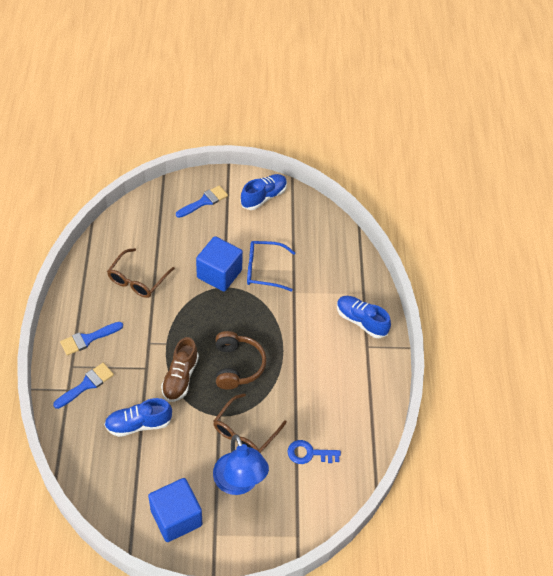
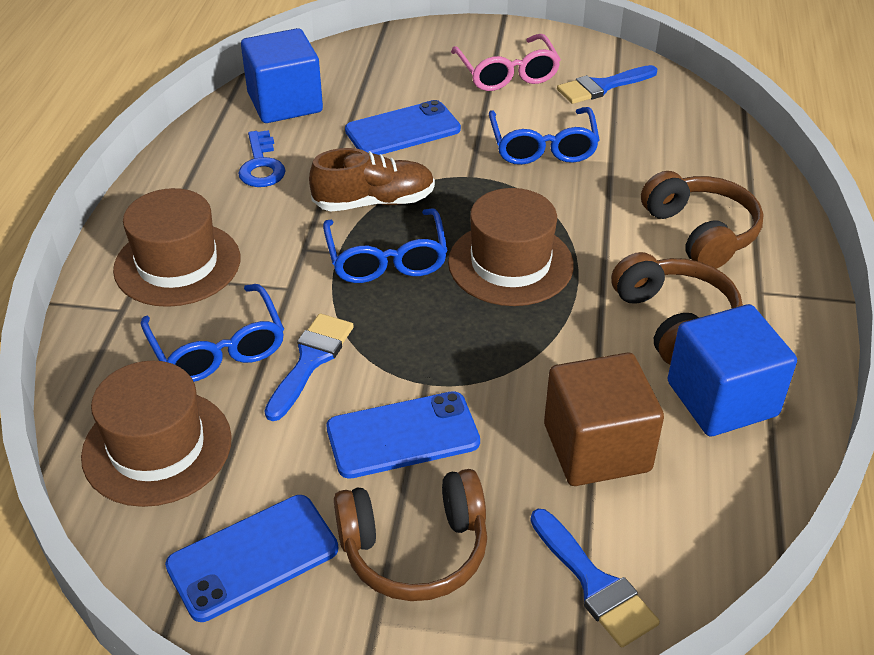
blue glasses: [247,241,295,292] = 1 -> [141,284,284,382] [323,208,448,283] [489,107,600,165] = 3
blue lamp: [213,435,269,495] = 1 -> none = 0
blue phone: none = 0 -> [165,495,338,622] [327,391,480,479] [345,100,461,155] = 3
blue shoe: [104,398,172,437] [240,174,287,210] [337,296,391,338] = 3 -> none = 0
brown cube: none = 0 -> [544,353,664,486] = 1
brown glasses: [107,248,175,298] [213,393,287,453] = 2 -> none = 0
brown hat: none = 0 -> [81,360,232,507] [113,188,240,307] [448,188,574,306] = 3
brown headphones: [215,331,267,389] = 1 -> [334,469,487,601] [611,252,743,365] [641,171,764,269] = 3
pink glasses: none = 0 -> [451,34,561,91] = 1

